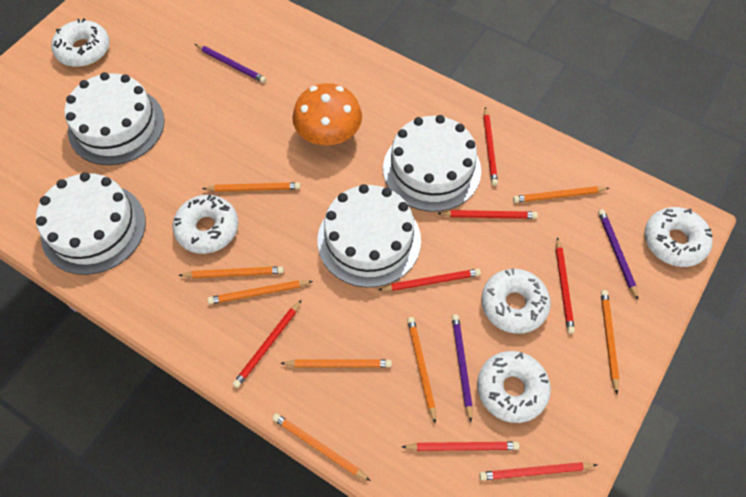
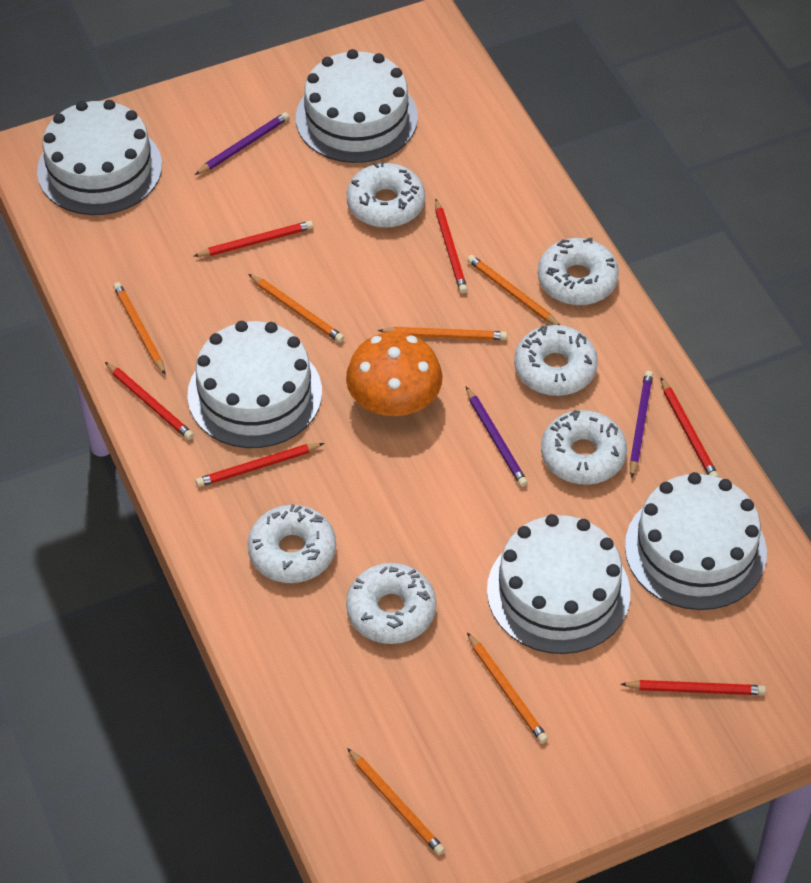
orange pencil: [178,266,284,278] [202,182,300,192] [207,280,313,304] [272,413,370,481] [280,359,392,367] [407,317,436,424] [513,186,609,203] [601,290,619,394] = 8 -> [113,282,166,375] [249,274,344,343] [347,748,445,855] [378,327,507,340] [467,255,560,325] [467,632,548,743] = 6
red pencil: [233,300,302,388] [378,269,481,291] [402,442,519,451] [437,210,538,219] [479,462,597,480] [483,107,498,186] [556,237,575,334] = 7 -> [105,362,194,440] [194,221,314,257] [196,443,324,487] [435,199,468,294] [620,680,766,695] [660,377,719,477] = 6
white cake: [36,172,146,275] [64,72,165,165] [317,184,421,288] [383,115,481,212] = 4 -> [37,100,162,215] [187,321,322,448] [296,49,418,163] [487,514,630,654] [625,472,767,610] = 5
white donut: [51,18,110,67] [172,195,238,254] [477,351,551,423] [481,268,551,334] [644,207,713,267] = 5 -> [247,504,336,583] [346,563,436,644] [347,161,425,228] [514,325,598,396] [538,238,619,305] [541,410,627,485] = 6

